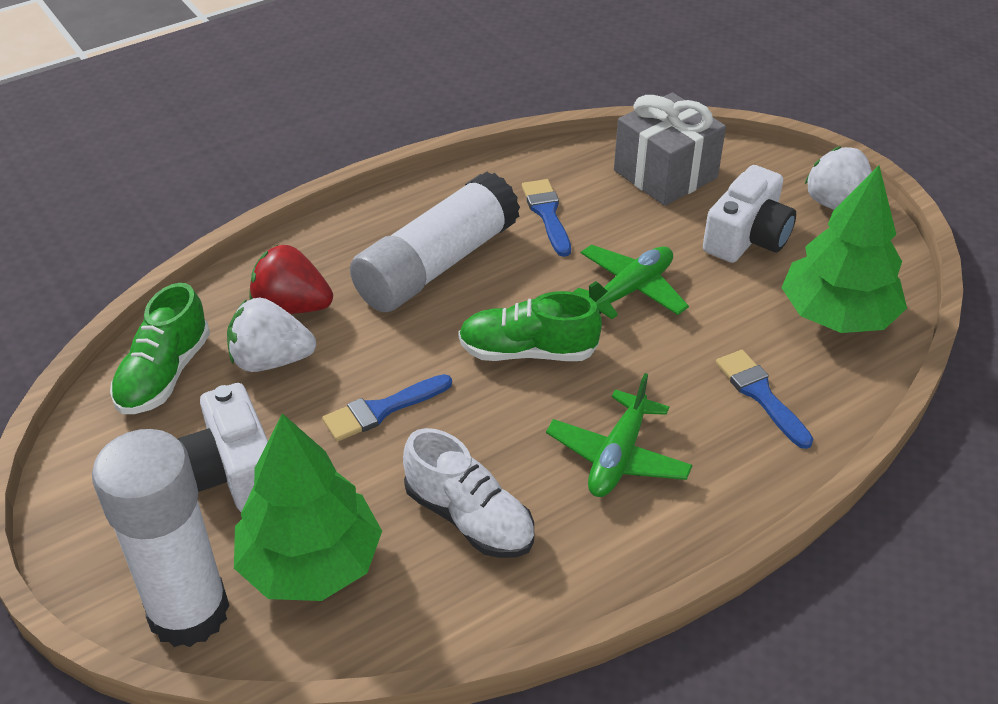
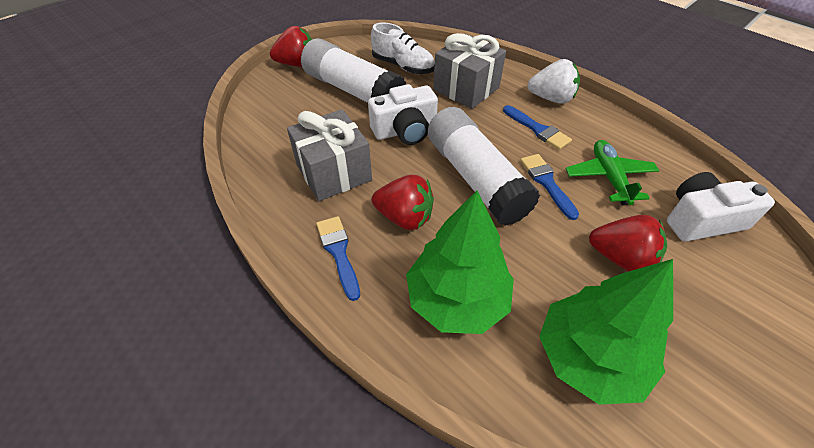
green plane: [546,373,693,497] [573,245,689,319] = 2 -> [565,140,659,205] = 1
green shoe: [110,283,210,414] [458,291,602,361] = 2 -> none = 0
grey gift: [614,92,726,206] = 1 -> [287,109,372,201] [433,33,506,109] = 2
red strawberry: [249,245,333,314] = 1 -> [270,26,312,67] [372,175,434,230] [589,215,667,271] = 3
white strawberry: [227,298,316,372] [805,146,872,210] = 2 -> [527,59,580,104] = 1

